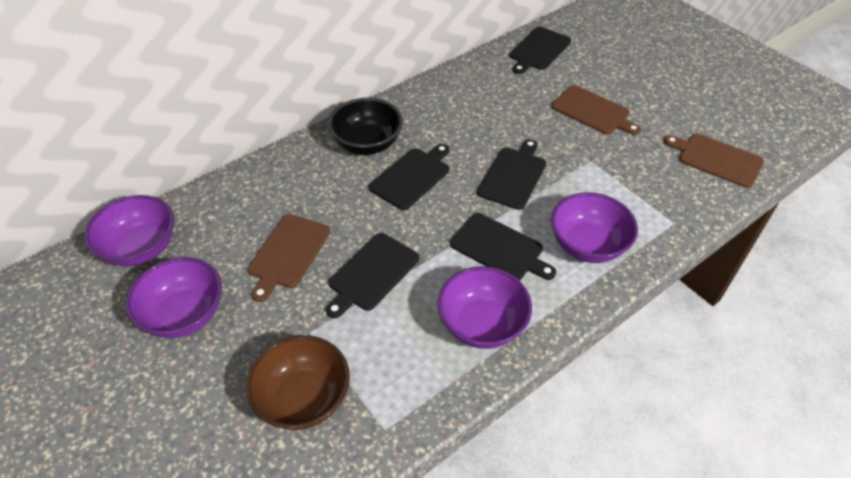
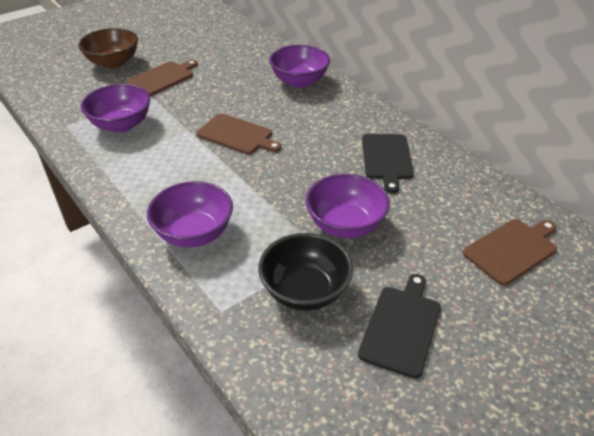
black cutting board: [326,233,419,318] [369,144,449,210] [450,213,556,281] [477,139,546,210] [509,27,571,74] = 5 -> [358,274,441,379] [362,134,414,193] = 2

